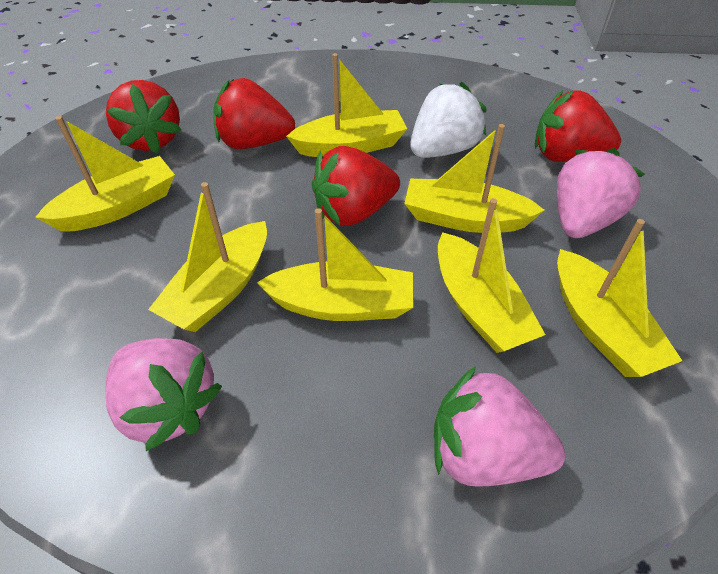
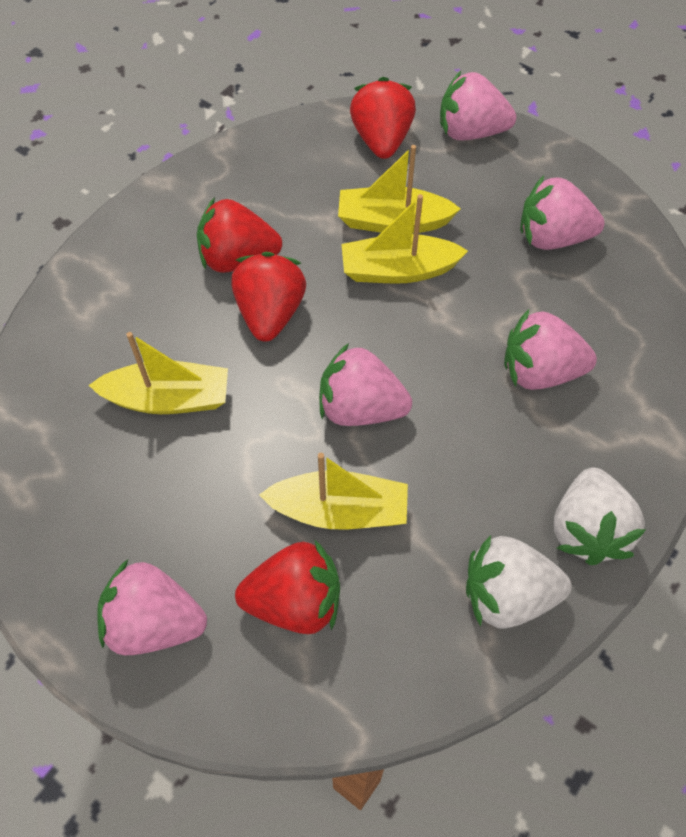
pink strawberry: [105,338,222,451] [434,366,566,487] [557,148,645,238] = 3 -> [97,560,207,655] [319,343,412,426] [440,71,516,140] [504,309,597,390] [520,175,605,250] = 5
white strawberry: [410,82,487,158] = 1 -> [466,535,571,629] [554,467,646,565] = 2
yellow boat: [35,116,175,231] [148,182,267,332] [257,208,413,321] [286,53,407,157] [404,124,545,233] [438,198,545,353] [557,219,682,377] = 7 -> [89,332,228,414] [259,453,408,529] [338,145,461,234] [341,194,468,284] = 4

